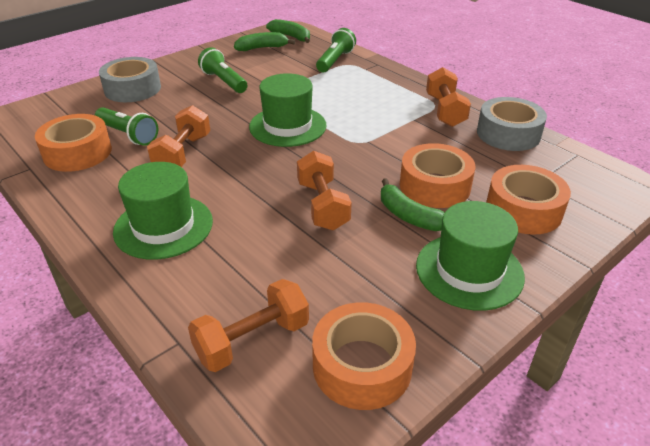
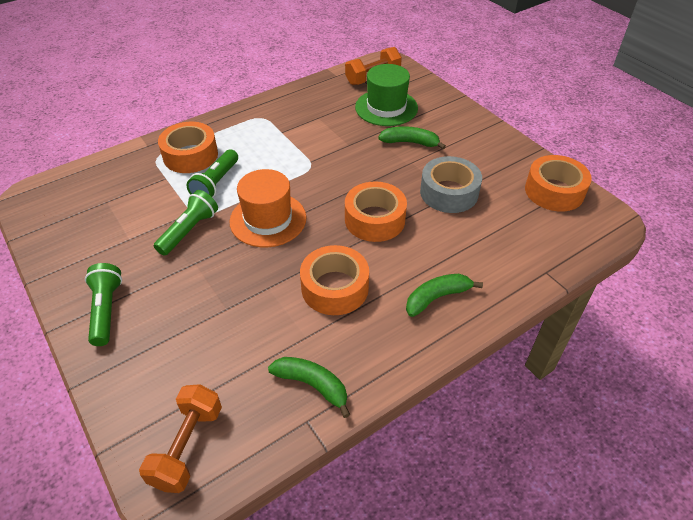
green hat: [113,162,213,260] [249,73,327,147] [416,201,525,311] = 3 -> [355,64,418,126] = 1
grey tape: [99,57,161,102] [477,97,547,151] = 2 -> [420,156,482,213] = 1
orange dumbbell: [147,105,210,167] [188,279,309,372] [297,151,352,230] [426,67,471,127] = 4 -> [139,384,222,493] [345,47,402,85] = 2
orange hat: none = 0 -> [229,169,306,247] = 1

